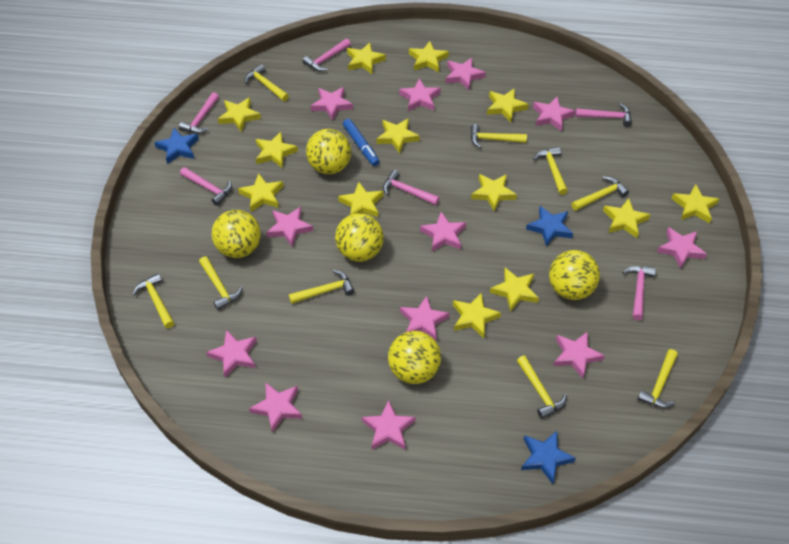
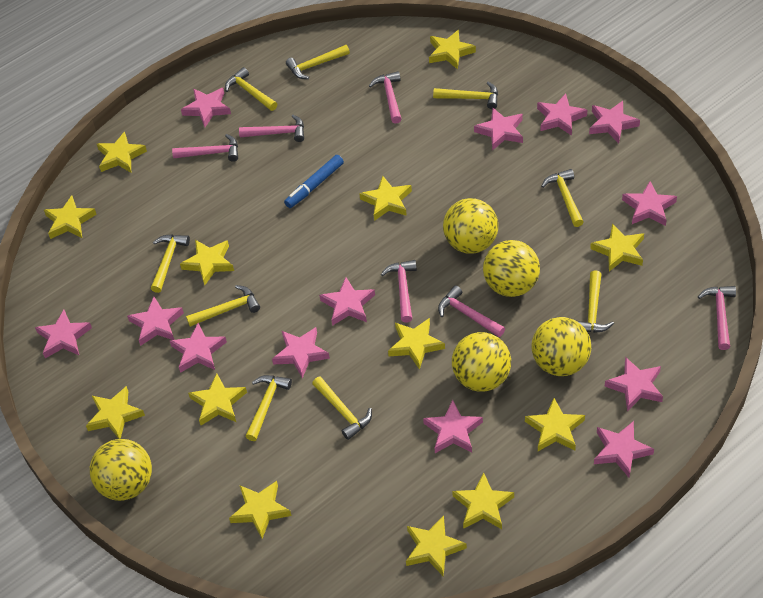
blue star: [154,128,199,164] [521,431,576,484] [526,206,573,247] = 3 -> none = 0
pink star: [206,330,257,378] [249,382,302,433] [266,207,313,247] [311,87,353,121] [362,400,415,450] [399,79,441,111] [400,296,449,340] [420,212,466,252] [446,58,486,90] [533,97,575,131] [553,331,605,379] [657,227,707,269] = 12 -> [35,310,92,358] [127,297,184,346] [170,323,227,373] [181,88,231,127] [272,327,330,378] [319,277,375,326] [423,400,483,453] [474,108,523,150] [537,94,587,136] [589,101,640,143] [594,421,654,477] [605,357,663,411] [622,181,677,226] = 13

